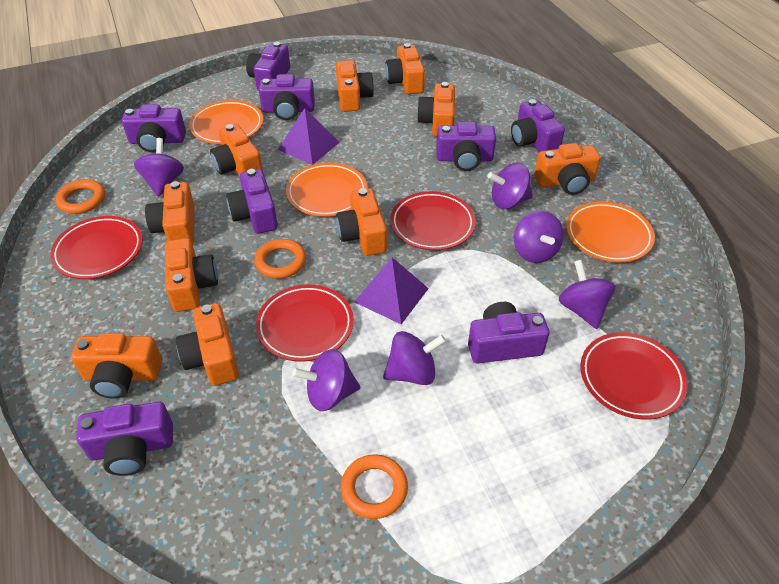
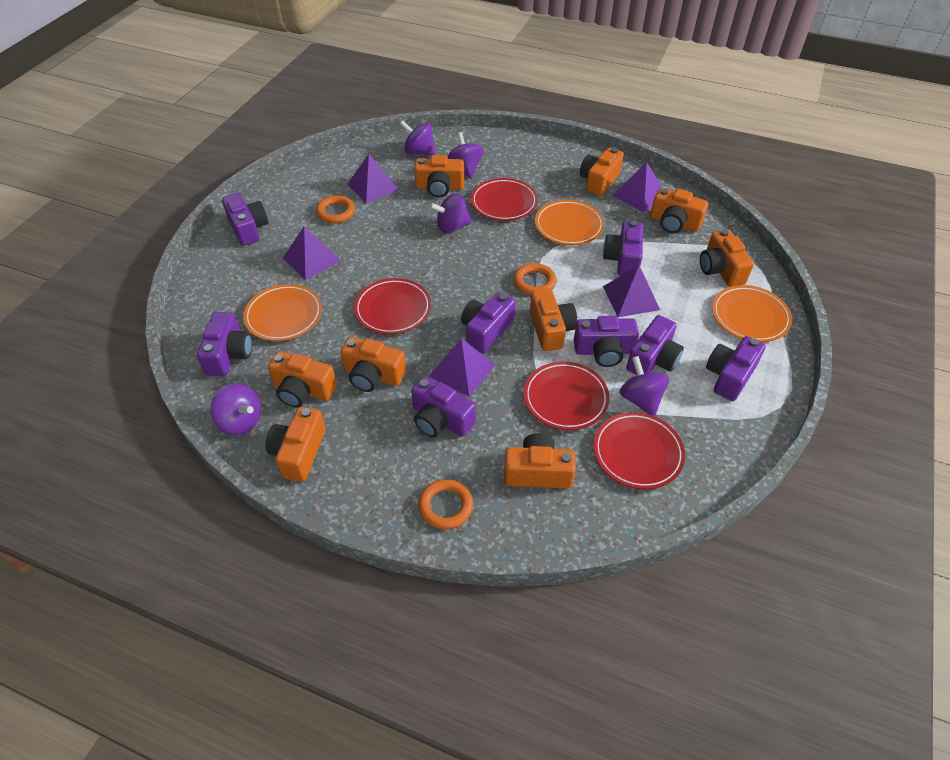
orange camera: [71,333,162,399] [145,181,195,245] [165,238,218,312] [176,303,239,386] [210,124,263,176] [336,60,374,112] [336,188,387,256] [385,43,425,94] [417,82,455,137] [534,143,601,195] = 10 -> [265,407,326,482] [268,351,337,408] [340,336,406,392] [414,155,464,198] [504,433,576,488] [530,288,577,351] [580,147,624,196] [650,188,708,233] [700,229,754,287] = 9
purple pyramid: [278,108,340,165] [355,257,429,324] = 2 -> [283,226,341,280] [347,154,399,204] [429,338,495,397] [603,265,660,317] [612,162,662,213] = 5
purple spinning top: [134,138,184,197] [292,349,360,411] [383,331,446,385] [487,163,533,209] [514,211,564,263] [559,260,616,329] = 6 -> [211,383,261,435] [400,121,436,156] [429,194,472,234] [447,132,484,179] [619,356,669,416] = 5

